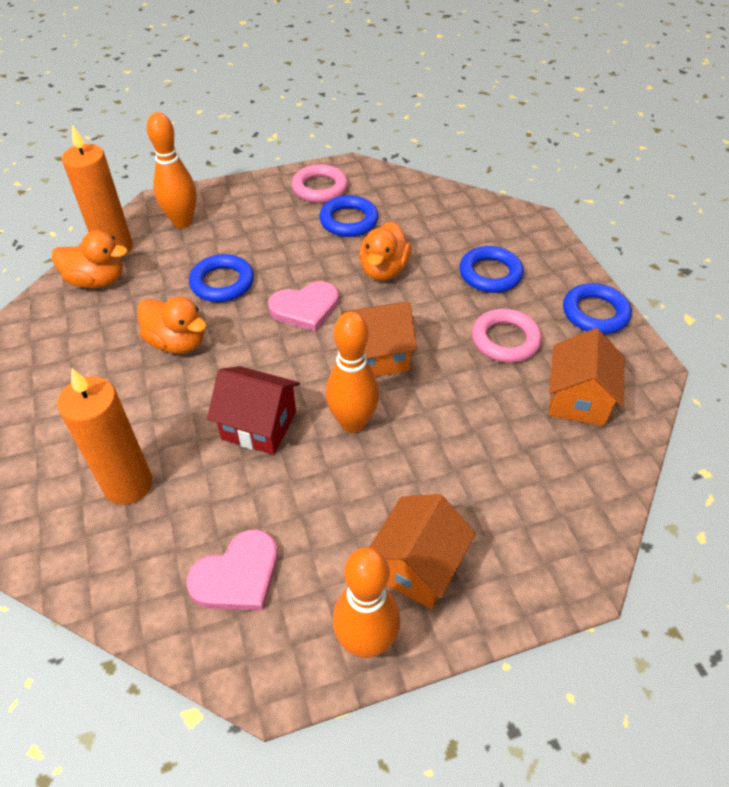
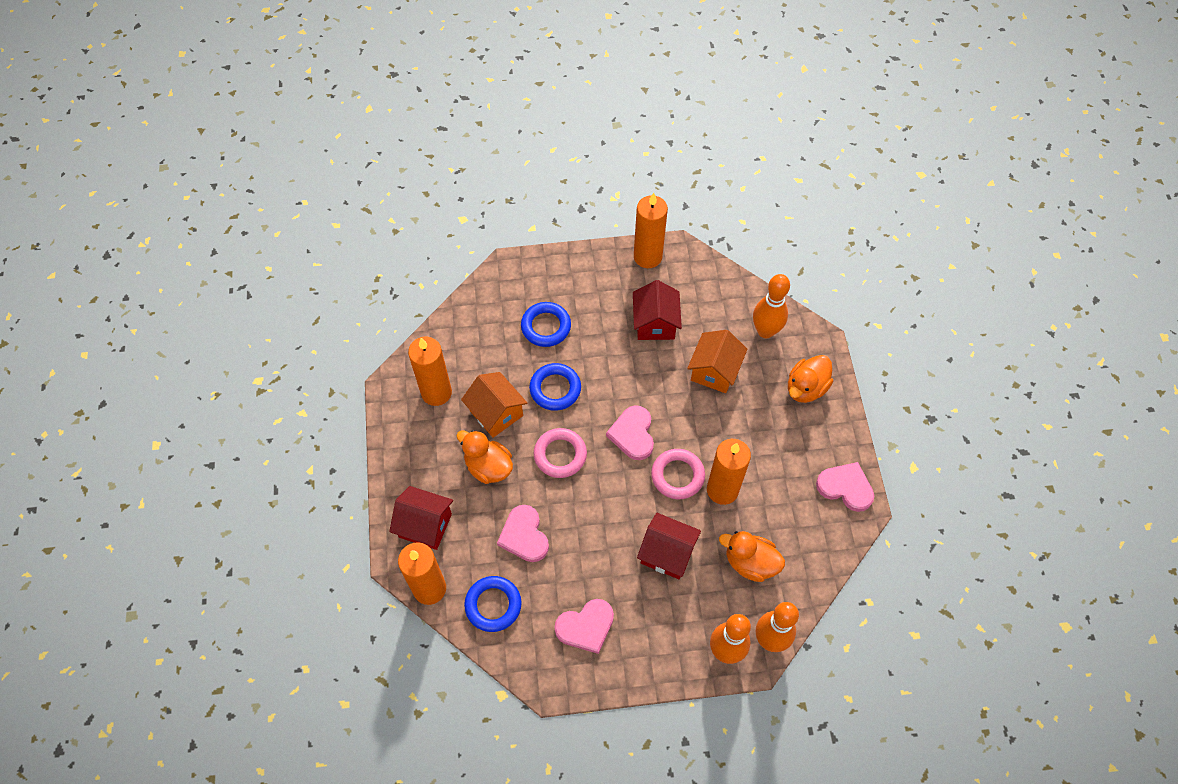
blue ring: [189,254,254,302] [319,195,379,237] [459,246,524,293] [563,283,632,334] = 4 -> [464,576,522,632] [521,302,571,347] [529,363,581,411] = 3
orange candle: [57,369,152,505] [62,125,133,258] = 2 -> [398,542,446,605] [408,337,452,406] [634,193,668,268] [707,439,751,505] = 4
orange house: [341,302,417,377] [370,494,476,609] [549,328,624,426] = 3 -> [461,372,527,438] [687,330,748,393] = 2
pink heart: [186,529,278,611] [268,281,339,332] = 2 -> [497,505,549,562] [554,599,614,654] [606,405,654,460] [816,462,874,512] = 4
red house: [207,366,300,455] = 1 -> [389,486,453,550] [633,280,682,340] [637,513,701,579] = 3

